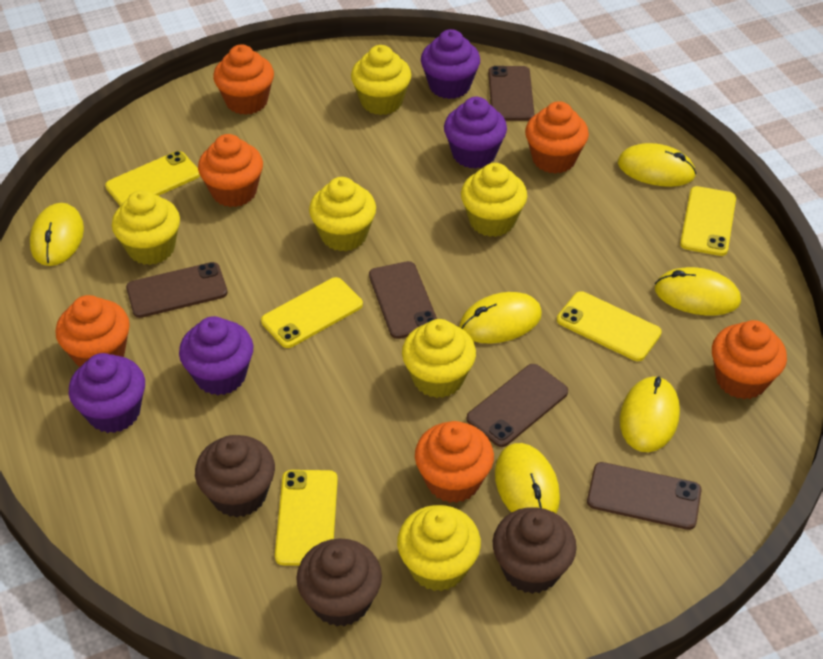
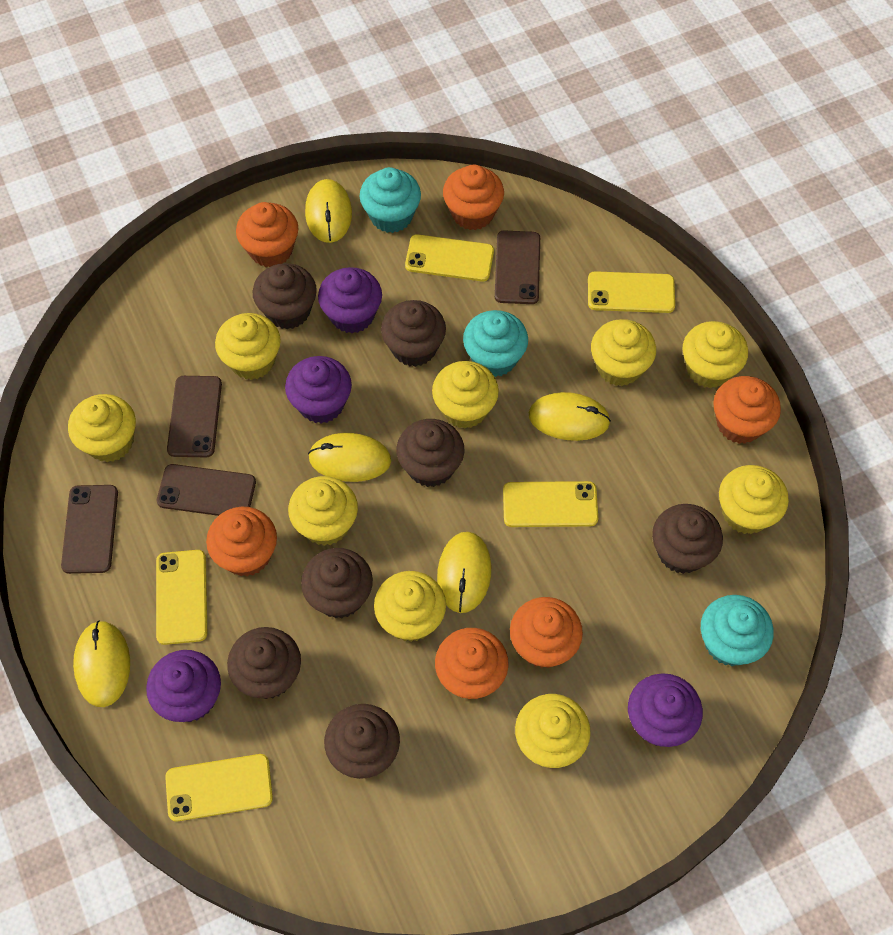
brown cupcake: [195,435,275,518] [296,538,382,627] [493,507,577,594] = 3 -> [227,627,301,699] [253,263,317,329] [301,548,373,619] [324,704,400,779] [381,300,446,367] [397,419,464,487] [652,504,723,574] = 7
brown phone: [126,262,227,318] [369,261,437,339] [467,364,568,447] [488,66,534,121] [587,462,702,530] = 5 -> [61,485,118,574] [157,464,256,516] [167,376,222,457] [495,230,540,304] = 4
turquoise cupcake: none = 0 -> [360,167,421,233] [463,310,528,377] [701,595,774,666] = 3
yellow cupcake: [112,190,180,265] [309,177,376,251] [351,45,411,115] [397,505,481,591] [402,319,476,398] [461,163,527,237] = 6 -> [68,394,136,462] [215,313,281,380] [288,476,358,546] [374,571,446,642] [432,361,499,428] [515,694,591,768] [591,319,656,386] [683,321,748,388] [719,465,789,534] = 9
yellow mouse: [30,203,84,266] [459,292,542,343] [495,443,560,513] [618,143,696,187] [620,376,680,452] [655,267,741,315] = 6 -> [73,620,130,707] [305,179,352,243] [308,433,391,482] [437,532,491,613] [529,392,611,441] = 5

